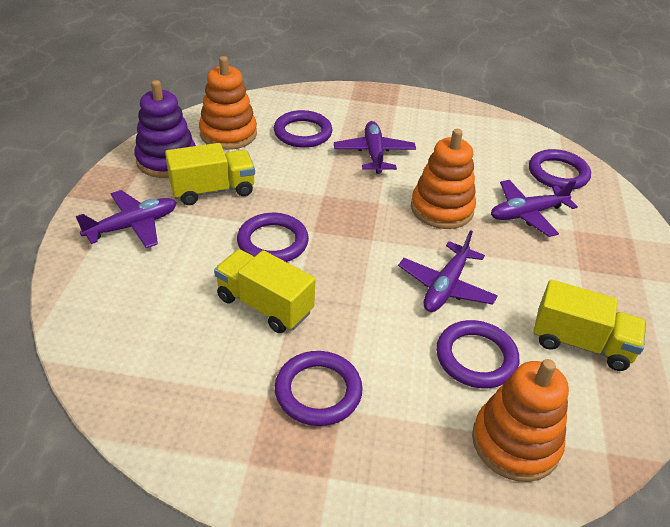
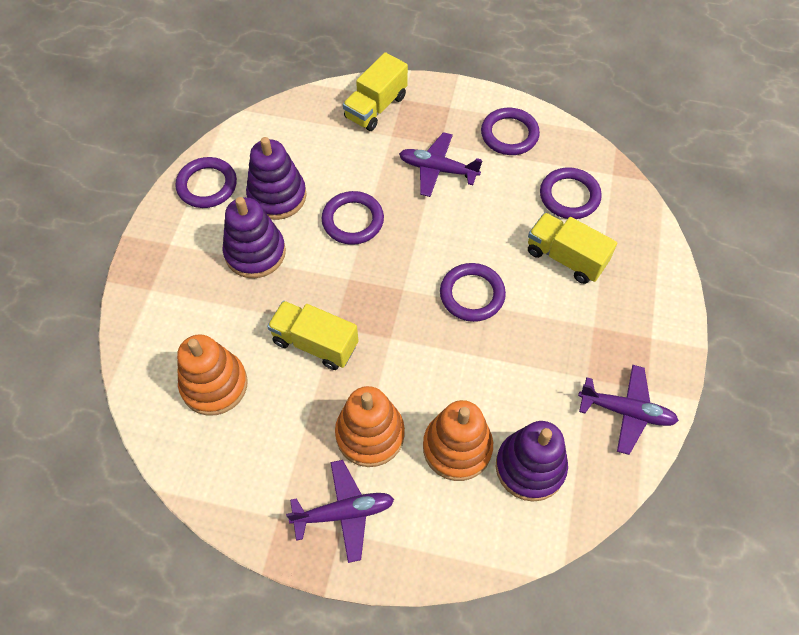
purple plane: [76,190,177,248] [334,121,416,174] [398,230,498,312] [491,180,578,237] = 4 -> [286,460,394,563] [399,132,482,197] [578,365,679,455] = 3
purple stacking toy: [134,80,196,178] = 1 -> [223,197,286,278] [246,137,307,220] [496,421,568,502] = 3

